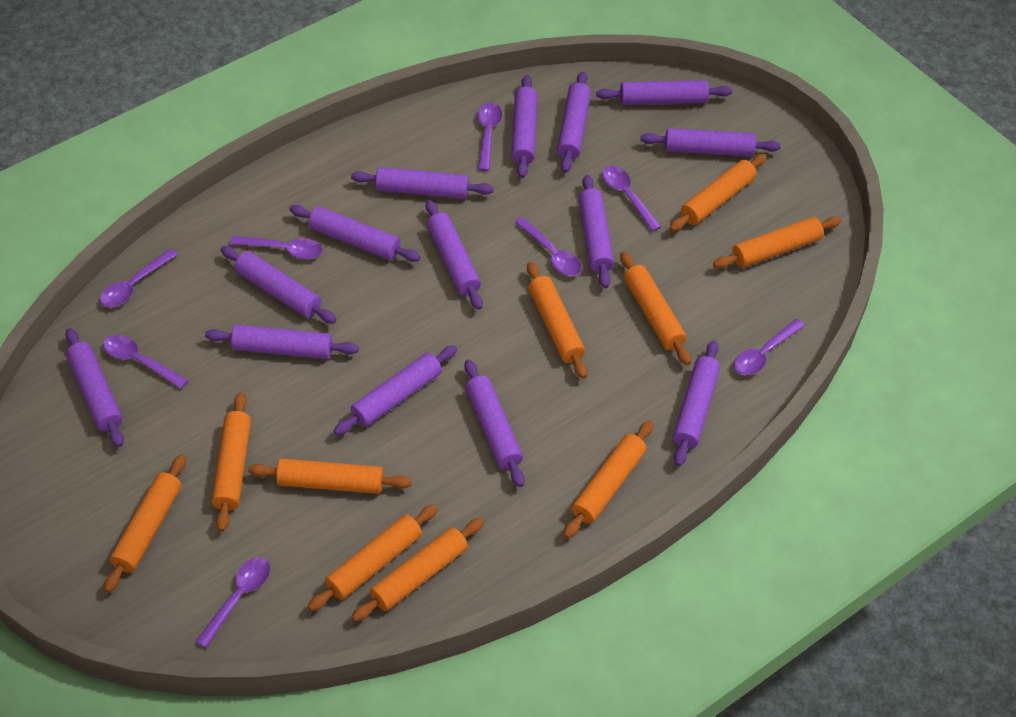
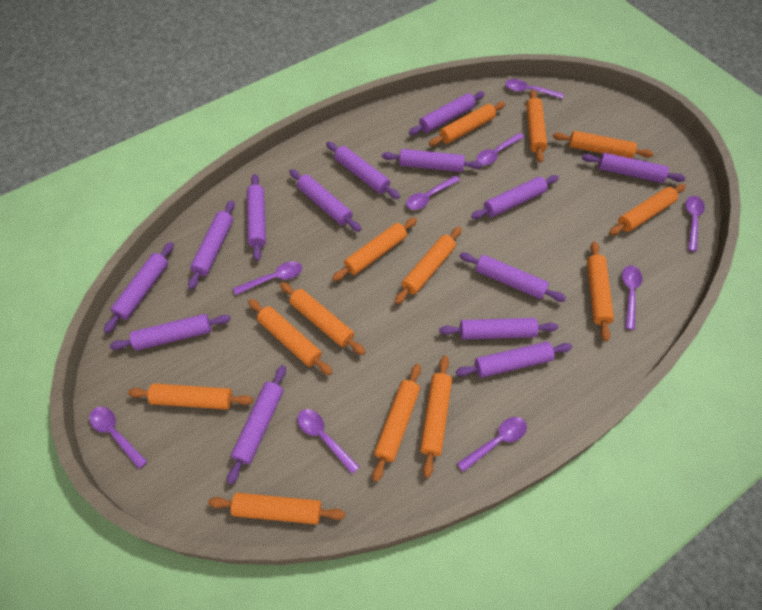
orange rolling pin: [104,454,186,593] [212,392,251,532] [248,459,412,494] [308,504,438,611] [352,518,484,622] [527,262,587,379] [564,421,653,539] [620,252,691,365] [669,154,767,232] [713,216,842,269] = 10 -> [128,384,253,409] [208,493,345,524] [248,299,332,375] [280,282,366,355] [332,218,417,281] [372,364,421,482] [395,227,462,304] [420,356,452,478] [429,102,505,146] [526,90,547,163] [553,131,654,158] [587,241,614,341] [609,184,686,235] = 13
purple spoon: [100,249,178,307] [103,335,189,389] [195,557,270,648] [230,236,323,259] [478,102,502,171] [515,217,582,276] [602,166,661,232] [734,319,805,375] = 8 -> [89,407,148,469] [233,261,302,295] [297,409,360,474] [406,175,460,210] [457,417,527,472] [476,133,524,165] [505,79,564,99] [622,265,642,330] [685,196,705,252] = 9

